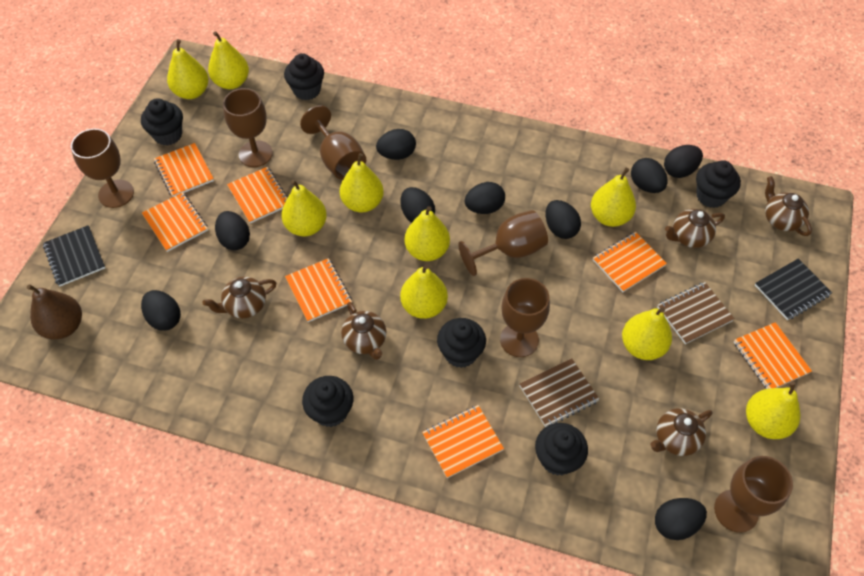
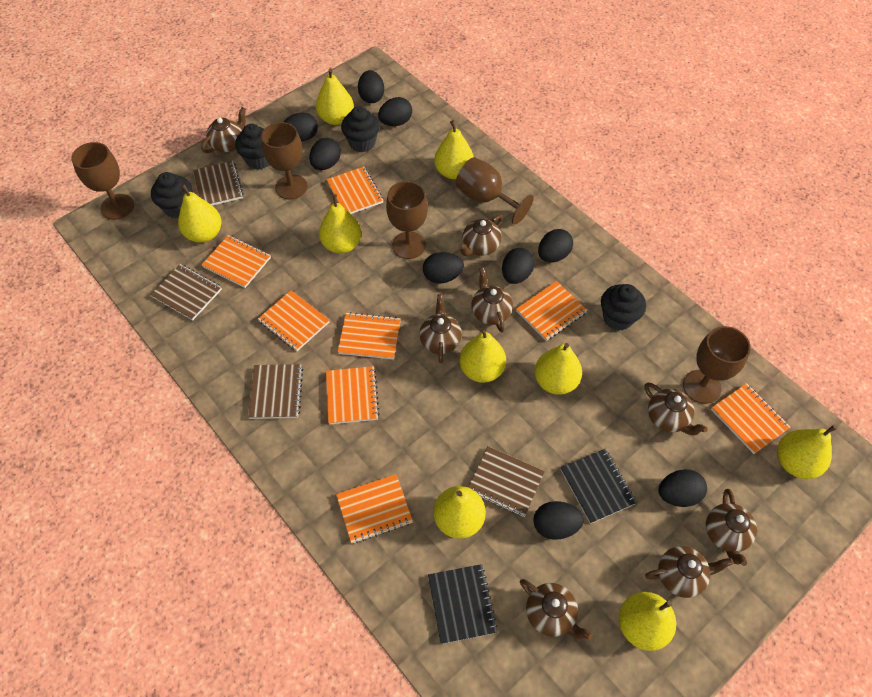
black cupcake: [141,98,183,146] [284,53,324,100] [302,376,353,427] [437,318,486,368] [535,423,588,476] [696,160,741,208] = 6 -> [151,172,193,218] [235,124,269,170] [341,106,380,152] [601,284,646,331] = 4
brown goblet: [71,129,134,208] [223,88,273,167] [300,105,366,180] [458,210,548,276] [500,278,550,357] [714,456,793,533] = 6 -> [71,142,134,220] [261,122,308,200] [386,181,428,259] [456,157,534,225] [683,326,751,404] = 5
brown notebook: [519,358,599,427] [657,282,735,344] = 2 -> [150,264,222,321] [193,161,243,206] [248,364,303,419] [468,446,545,517] = 4
brown pear: [27,284,82,339] = 1 -> none = 0
brown teapot: [203,277,276,318] [341,302,386,360] [651,408,712,456] [665,209,725,248] [765,176,812,236] = 5 -> [201,107,246,153] [419,294,462,364] [458,215,503,256] [471,267,513,332] [520,579,593,640] [644,383,708,435] [645,546,734,598] [706,489,757,566] = 8
orange notebook: [142,192,208,252] [154,143,214,197] [227,167,288,223] [285,258,352,322] [422,405,504,478] [593,232,667,292] [734,322,812,389] = 7 -> [202,235,271,288] [258,290,330,351] [326,167,384,214] [326,366,380,425] [336,474,413,543] [337,312,401,360] [516,281,587,341] [711,383,790,454] = 8

